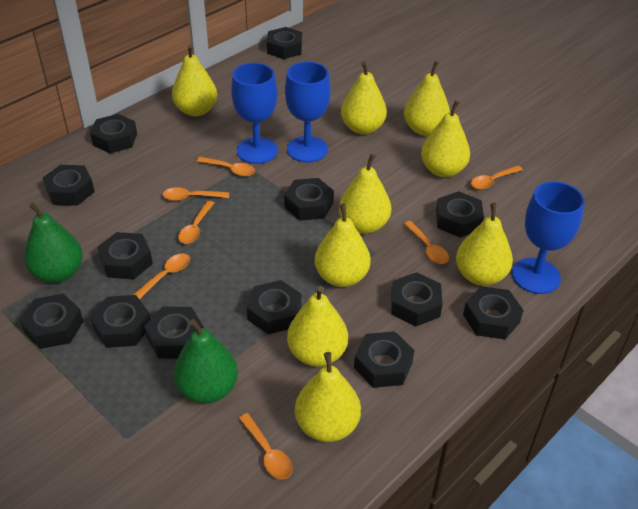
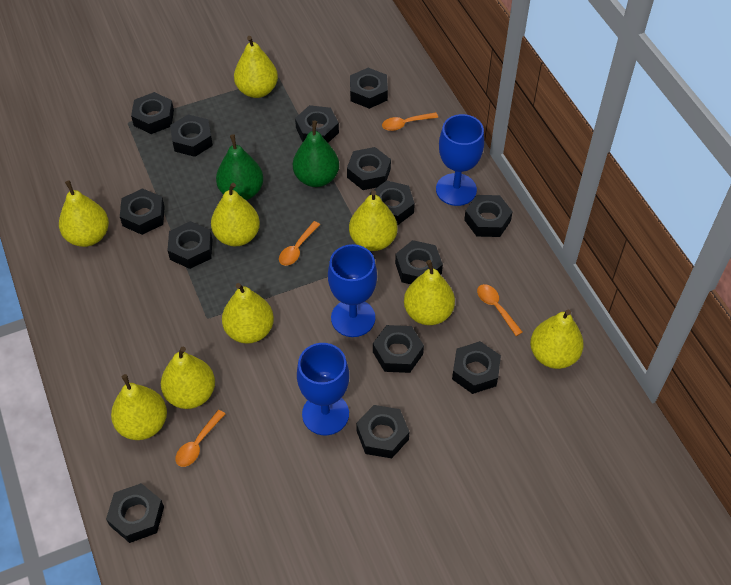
black nut: [20,294,83,349] [43,165,95,206] [90,114,137,154] [90,295,151,348] [97,232,153,279] [144,307,204,359] [247,280,302,334] [267,27,302,59] [284,178,334,221] [354,331,415,388] [391,272,443,326] [436,191,484,238] [463,286,524,339] = 13 -> [106,483,164,543] [120,188,165,235] [131,92,174,134] [167,221,212,269] [170,114,213,157] [295,105,339,143] [347,147,391,190] [350,68,388,109] [356,405,409,458] [370,181,415,226] [373,325,424,373] [395,240,443,284] [452,341,501,394] [464,195,513,237] = 14
orange spoon: [133,253,190,299] [163,187,229,201] [178,201,214,244] [196,157,255,176] [239,413,293,479] [404,221,449,264] [471,166,523,190] = 7 -> [175,410,225,467] [279,221,320,266] [382,112,438,131] [477,284,523,336] = 4

